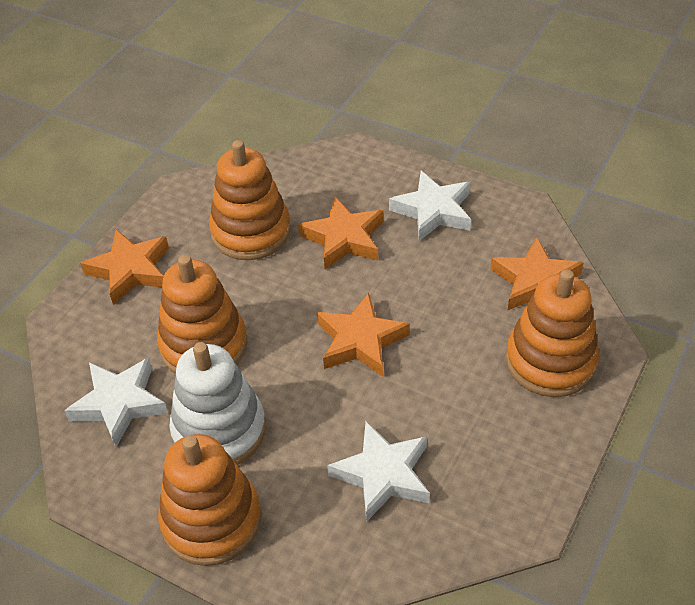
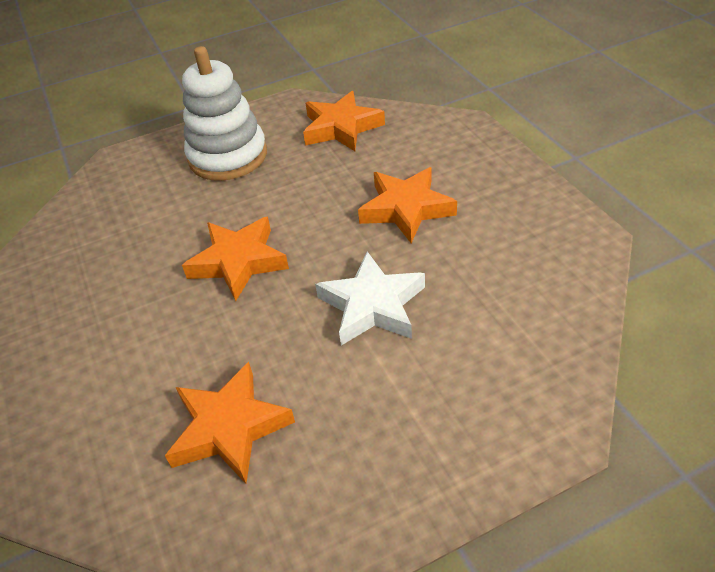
orange stacking toy: [157,255,247,374] [158,434,261,566] [209,140,291,260] [505,270,599,397] = 4 -> none = 0
white star: [64,358,168,447] [327,421,430,522] [389,171,471,241] = 3 -> [315,251,425,345] = 1

